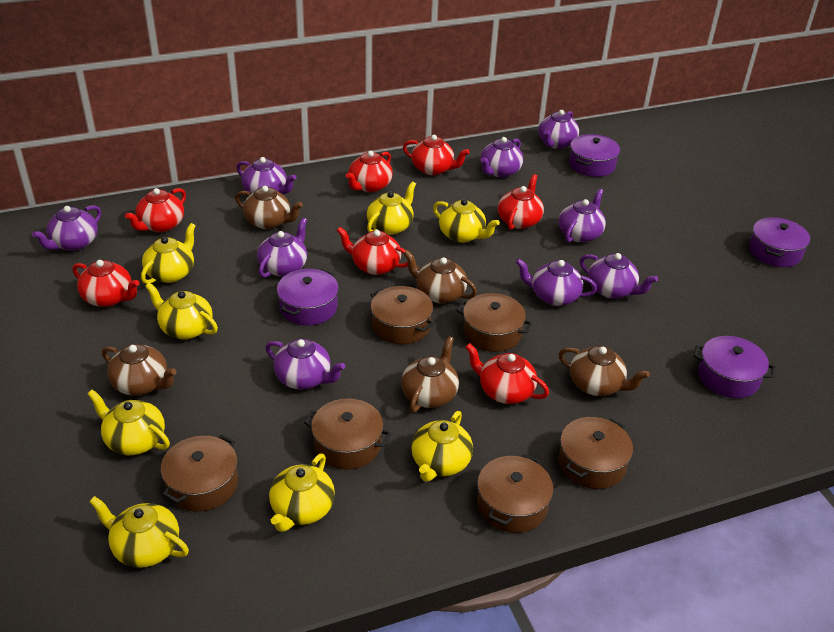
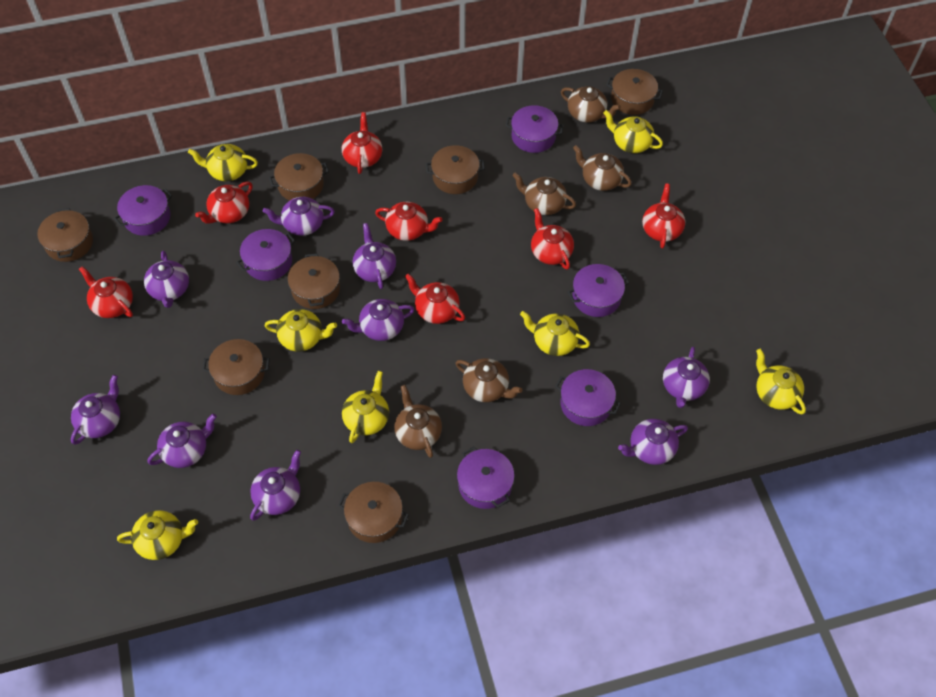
brown pot: [161,435,238,512] [304,398,391,470] [371,286,434,344] [456,293,532,352] [477,454,553,533] [559,417,633,489] = 6 -> [37,208,93,262] [203,339,270,395] [269,153,329,201] [288,253,340,309] [338,482,409,543] [426,145,485,194] [606,69,663,115] = 7
purple pot: [277,269,339,326] [569,134,620,177] [694,336,775,398] [749,217,810,267] = 4 -> [114,185,172,236] [236,229,295,281] [457,446,515,509] [506,105,564,153] [555,369,621,426] [567,264,629,317] = 6
yellow teapot: [88,389,170,455] [89,496,189,568] [141,223,196,284] [145,282,218,339] [269,454,335,532] [367,181,416,235] [411,411,473,482] [433,199,500,243] = 8 -> [117,510,198,560] [188,144,258,181] [265,309,337,351] [342,371,389,443] [520,311,590,356] [604,110,663,153] [756,349,806,414] = 7

